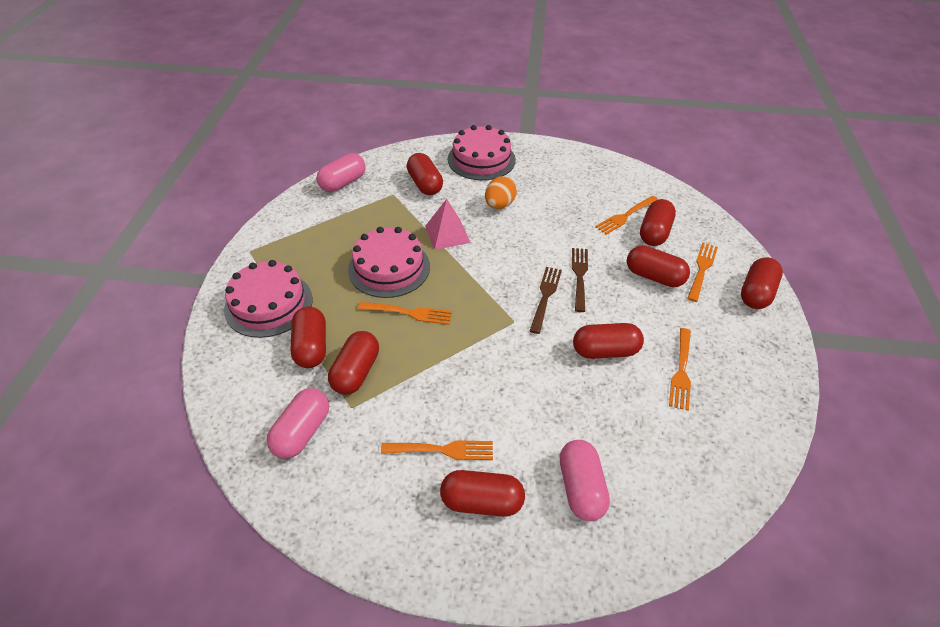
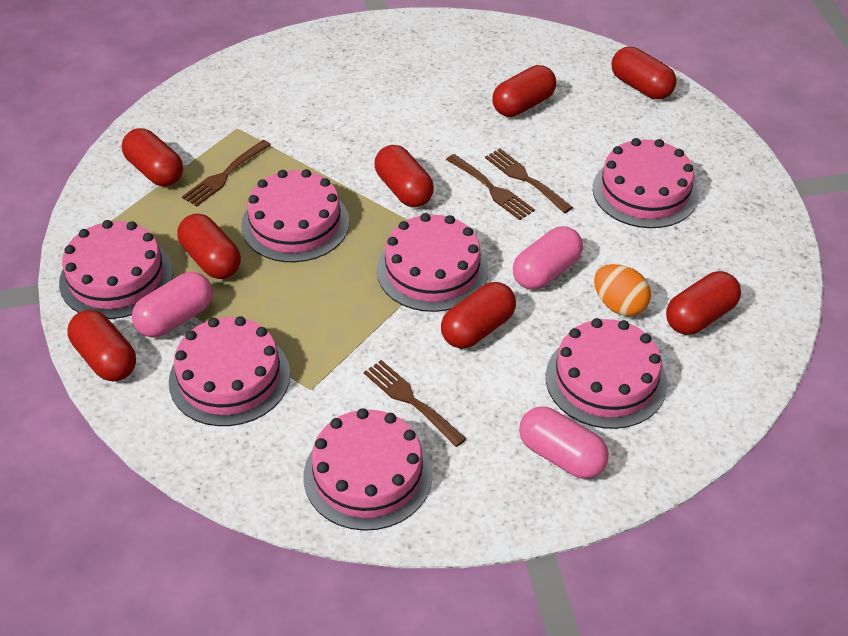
brown fork: [530,267,562,334] [572,248,588,312] = 2 -> [182,140,271,207] [364,360,467,447] [446,154,535,220] [485,149,573,213] = 4
orange fork: [358,302,452,325] [381,440,493,460] [595,196,658,235] [669,328,691,411] [687,243,718,302] = 5 -> none = 0
pink cake: [224,260,313,338] [348,227,430,298] [448,125,516,180] = 3 -> [59,220,173,319] [169,316,290,426] [241,169,350,262] [304,408,433,531] [377,213,489,312] [546,318,667,429] [593,138,698,228] = 7
pink pyramid: [425,199,471,250] = 1 -> none = 0

